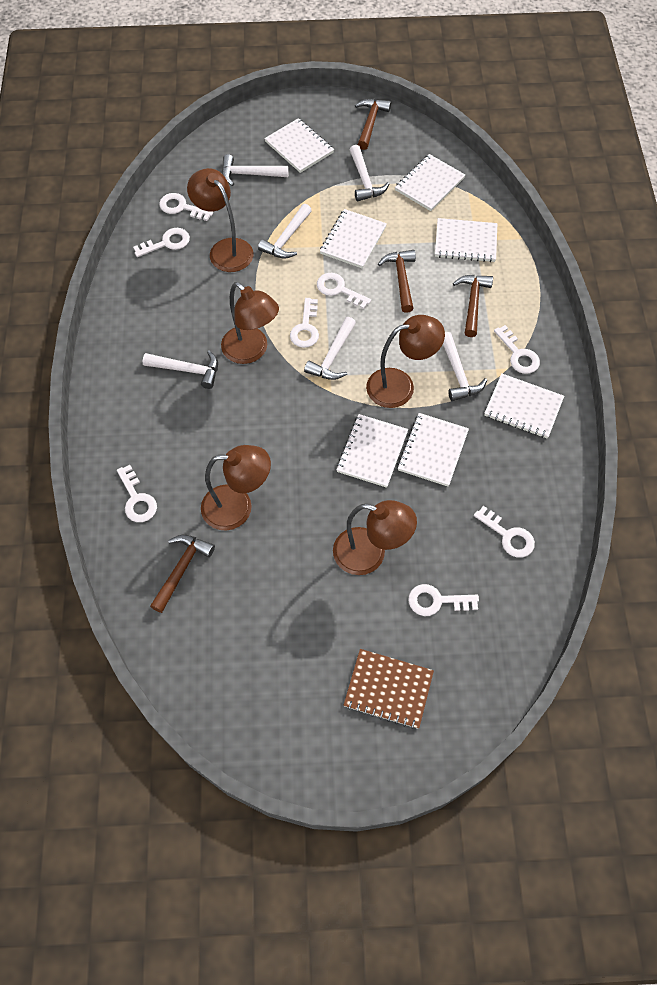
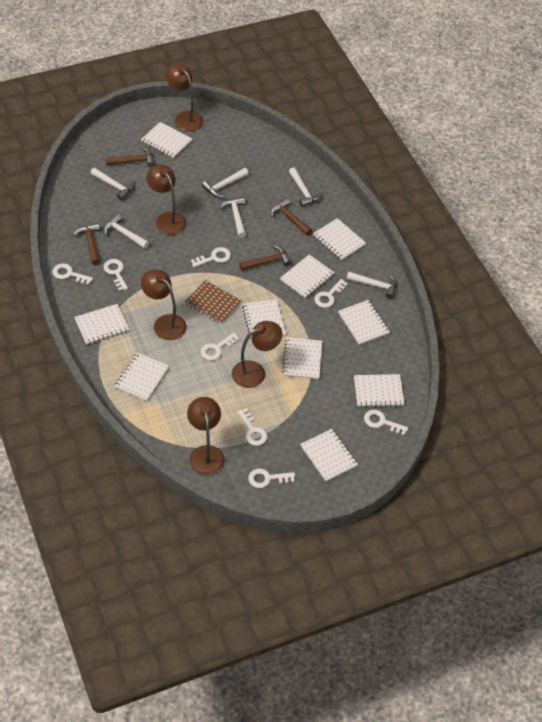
white notebook: [264,118,334,173] [320,209,387,269] [336,414,408,488] [395,154,465,211] [398,413,469,486] [435,218,497,262] [484,373,564,438] = 7 -> [74,304,130,345] [115,352,169,401] [141,122,192,158] [242,299,286,340] [280,255,334,298] [282,337,322,379] [300,429,358,482] [313,218,366,261] [338,300,390,345] [354,374,404,407] = 10

